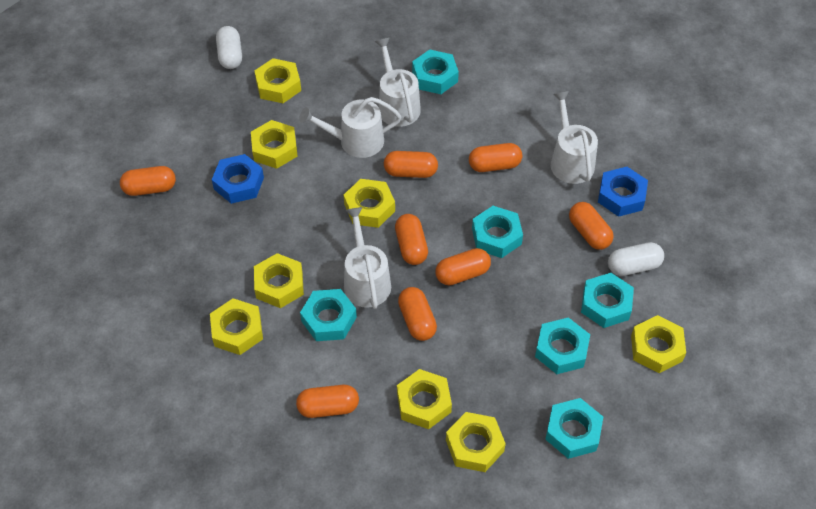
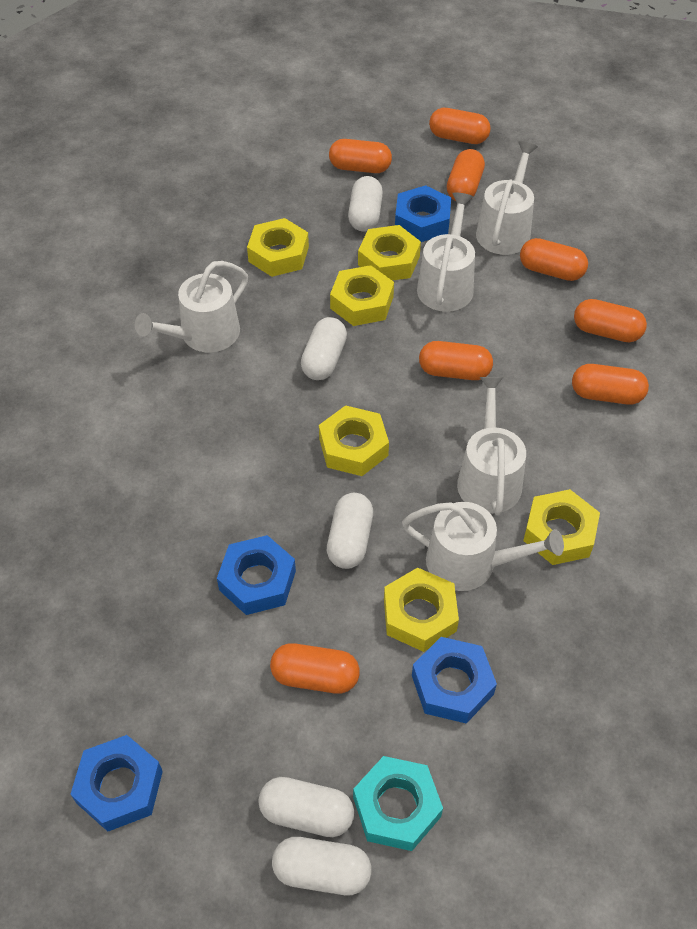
blue nut: [212,154,264,204] [598,167,648,217] = 2 -> [70,735,163,832] [217,535,296,615] [395,185,451,242] [412,637,497,724] = 4
turquoise nut: [300,289,357,341] [412,49,459,94] [472,206,523,258] [535,317,590,374] [545,398,603,459] [581,273,634,328] = 6 -> [353,756,443,851] = 1
white capsule: [216,26,242,69] [608,242,664,276] = 2 -> [258,777,354,837] [272,837,372,895] [301,317,347,380] [327,493,373,569] [348,176,383,232] = 5
white watering can: [299,97,401,158] [344,207,391,309] [375,38,421,127] [551,91,598,184] = 4 -> [135,261,248,352] [402,502,564,591] [417,192,475,312] [457,377,526,515] [476,141,538,255] = 5
yellow nut: [210,298,263,355] [251,120,298,169] [254,58,301,103] [254,253,304,308] [344,179,395,228] [397,369,452,429] [446,412,506,472] [631,315,686,373] = 8 -> [247,218,309,277] [319,405,389,476] [330,265,394,326] [358,225,421,281] [384,568,459,652] [523,489,600,565] = 6

